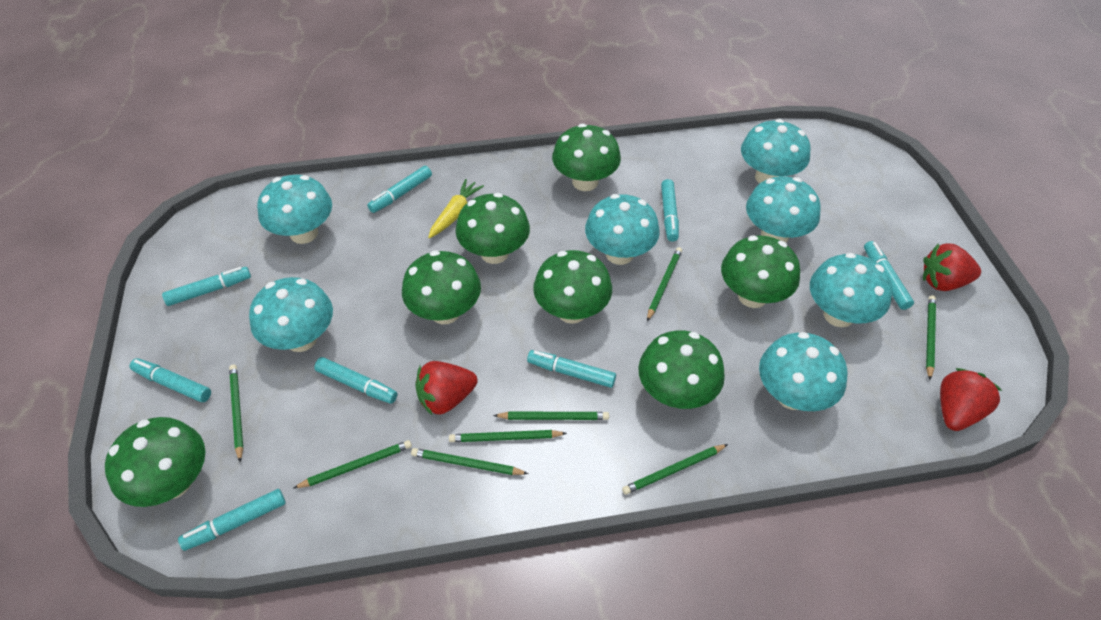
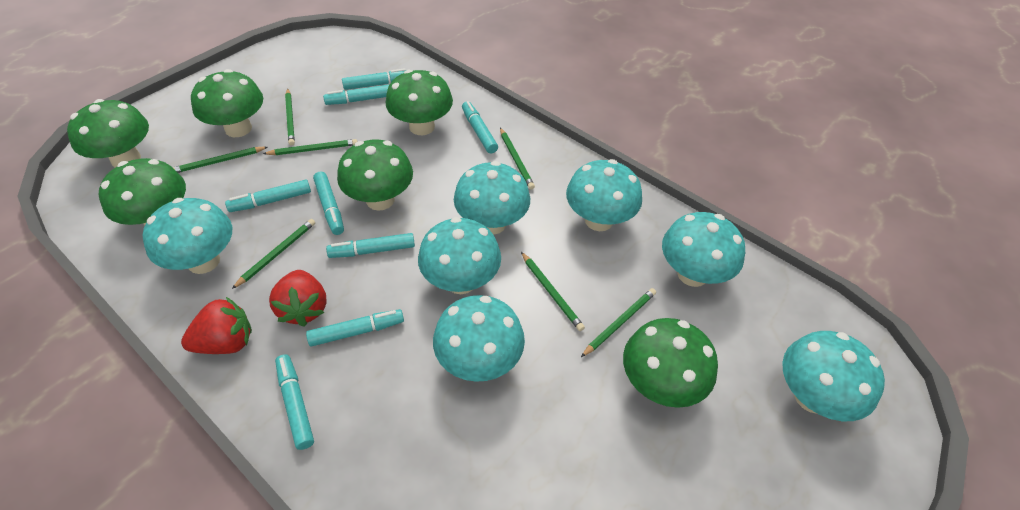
green mushroom: [105,417,205,507] [402,251,481,324] [456,193,530,264] [533,250,612,324] [552,123,621,191] [638,330,725,409] [721,235,800,308] = 7 -> [67,99,149,167] [99,158,186,226] [191,69,263,137] [337,140,413,211] [385,70,453,135] [623,318,718,408] = 6
green pencil: [229,365,243,462] [293,440,412,489] [411,448,529,475] [449,430,567,442] [493,412,609,420] [622,444,728,495] [647,247,682,321] [926,295,936,380] = 8 -> [173,147,268,173] [232,219,315,289] [263,139,358,155] [285,89,295,146] [500,128,535,189] [521,252,585,331] [581,288,656,357] = 7
red strawberry: [415,361,477,415] [923,243,981,291] [940,368,1002,431] = 3 -> [181,297,252,354] [269,270,327,327] = 2
yellow carrot: [428,179,484,238] = 1 -> none = 0

